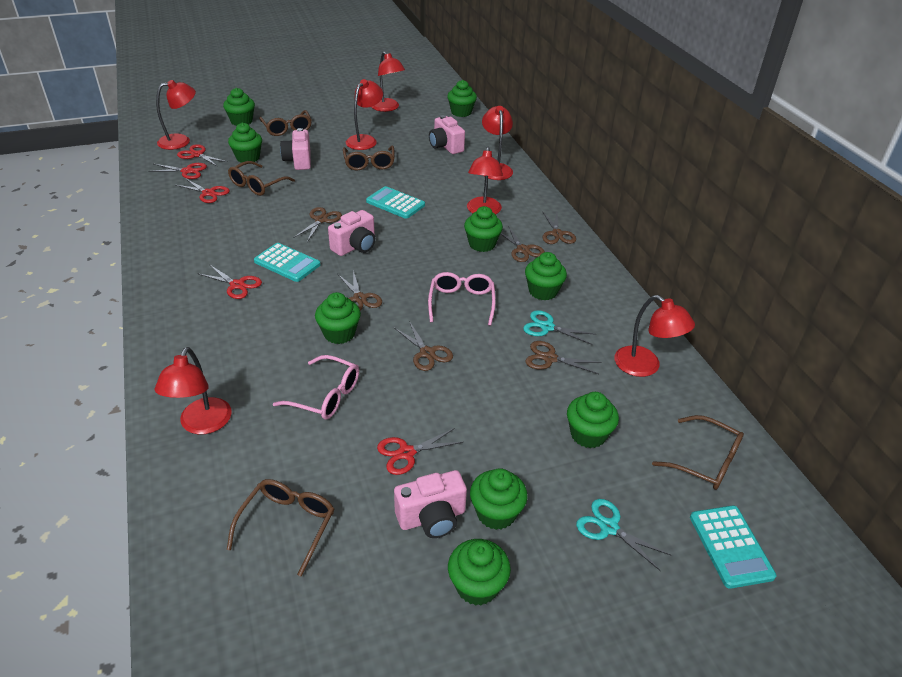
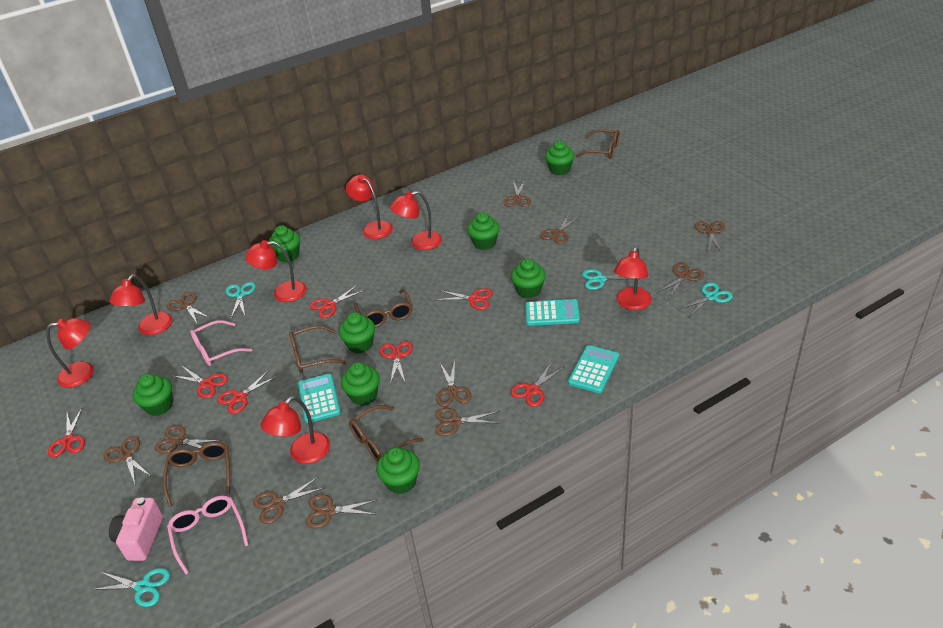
brown scissors: [293,207,342,242] [338,270,382,311] [394,321,453,371] [500,226,545,262] [525,341,601,374] [542,212,576,244] = 6 -> [104,436,151,484] [155,425,222,454] [167,292,210,325] [253,476,324,524] [306,494,377,528] [435,408,499,436] [436,360,472,407] [504,180,531,207] [540,214,580,244] [657,263,704,299] [695,221,725,253] = 11
green cupcake: [223,88,255,126] [228,123,262,163] [315,292,361,344] [447,80,477,117] [448,539,511,606] [464,206,503,252] [470,468,528,530] [525,252,567,300] [567,392,619,448] = 9 -> [132,374,173,416] [268,225,300,262] [339,312,375,353] [341,362,380,406] [376,447,420,494] [467,212,500,250] [511,258,546,298] [545,141,574,175] = 8
pink camera: [280,128,311,170] [328,210,375,256] [394,470,467,538] [429,115,465,154] = 4 -> [109,497,163,561] = 1
red scissors: [148,163,207,179] [176,178,230,203] [177,144,228,167] [199,264,262,299] [377,428,464,475] = 5 -> [48,407,85,457] [173,366,228,398] [217,370,278,414] [310,285,365,318] [380,341,413,384] [437,288,493,310] [511,363,564,407] = 7
turquoise scissors: [523,310,596,345] [576,499,672,571] = 2 -> [92,568,170,607] [226,282,256,318] [582,269,635,290] [678,282,733,317] = 4

